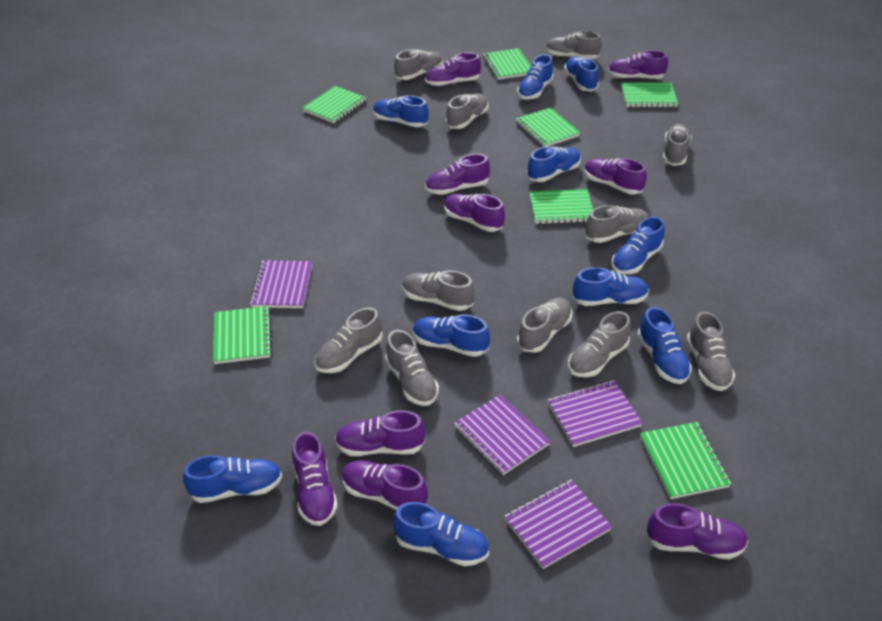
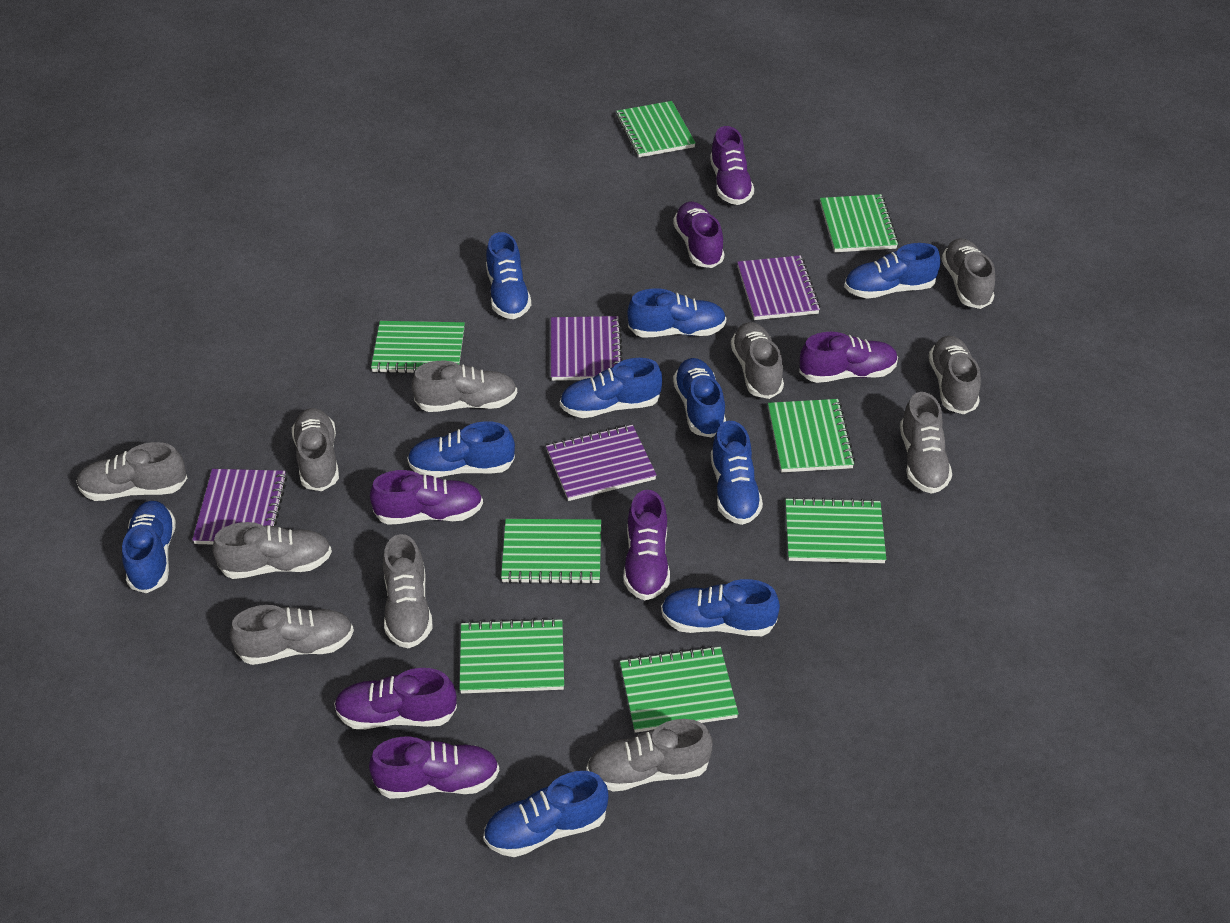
green notebook: [213,306,272,364] [302,86,366,123] [483,48,531,80] [516,108,580,147] [529,189,593,224] [621,83,678,107] [640,422,731,499] = 7 -> [371,321,465,373] [459,618,564,694] [501,519,601,584] [616,101,696,157] [620,646,739,733] [768,399,855,472] [785,497,886,563] [820,194,899,252] = 8
purple shoe: [292,431,338,526] [335,410,425,456] [342,460,428,510] [425,53,481,86] [425,154,490,195] [444,194,505,232] [584,158,647,194] [608,50,668,79] [646,503,748,559] = 9 -> [334,668,457,729] [369,737,499,799] [370,470,483,525] [623,490,670,600] [673,202,724,268] [710,126,754,205] [799,332,898,383] = 7

